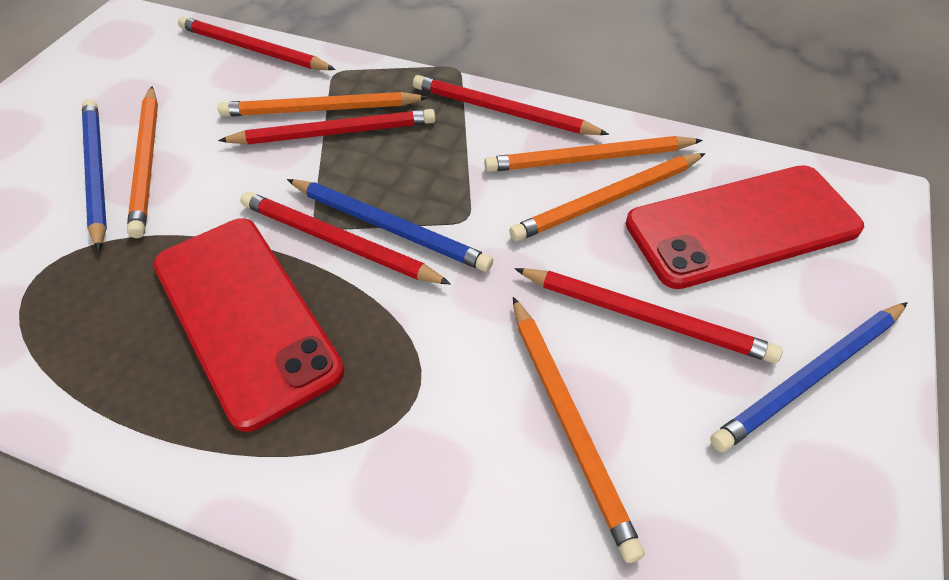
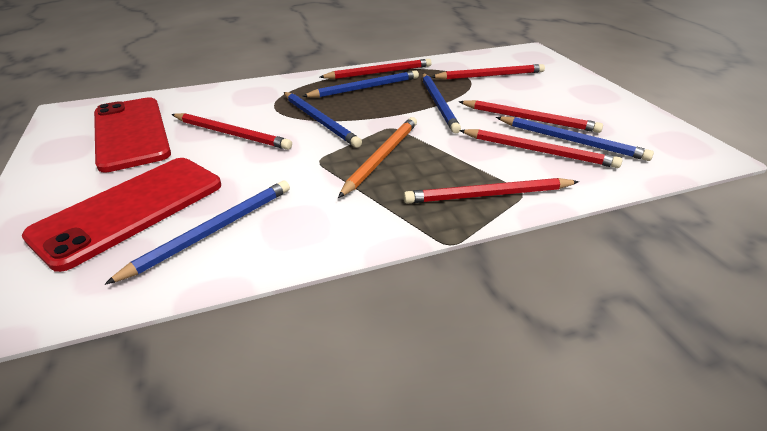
blue pencil: [82,99,107,252] [287,179,493,272] [710,302,908,452] = 3 -> [104,180,290,285] [284,92,362,148] [302,70,419,98] [422,73,461,133] [496,117,654,161] = 5
orange pencil: [127,86,158,238] [218,92,429,117] [484,136,703,172] [509,153,706,241] [513,297,645,563] = 5 -> [338,117,417,198] = 1
red pencil: [178,16,336,70] [218,109,436,144] [240,192,451,284] [413,75,609,135] [515,268,782,363] = 5 -> [171,113,292,150] [320,59,432,79] [403,178,579,204] [431,64,545,80] [459,100,603,133] [459,129,623,168] = 6

